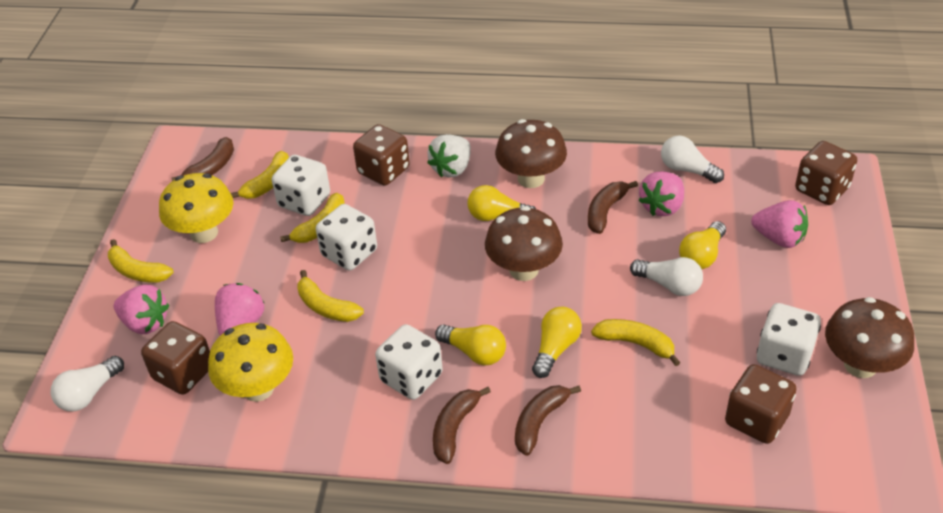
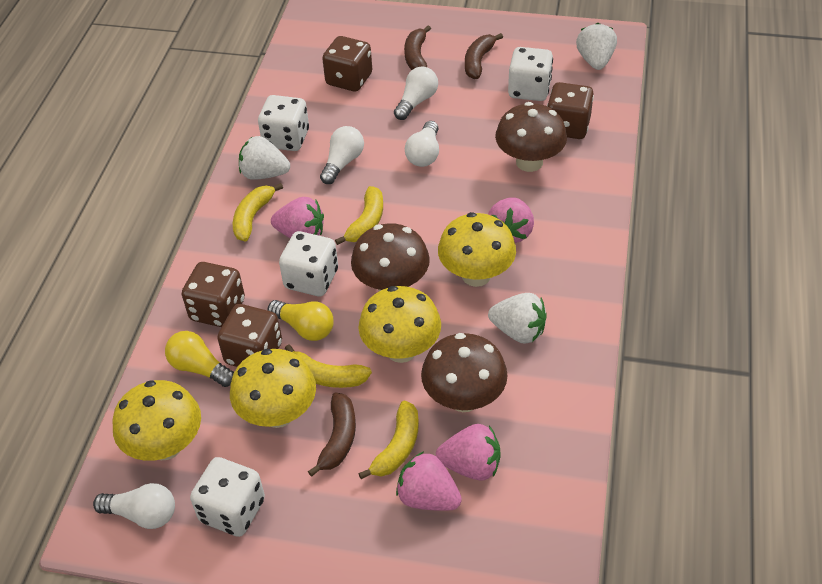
brown banana: [171,137,234,181] [433,387,491,464] [515,385,581,456] [588,181,638,234] = 4 -> [308,393,356,477] [404,25,431,70] [465,33,503,79] = 3
white light bulb: [50,356,124,411] [630,257,703,296] [661,136,724,183] = 3 -> [93,483,175,529] [320,126,364,184] [394,66,438,120] [405,121,439,167] = 4
white strawberry: [427,134,471,178] = 1 -> [239,136,290,180] [488,293,547,344] [576,23,617,70] = 3
yellow banana: [108,239,174,283] [231,151,289,199] [280,193,345,243] [297,270,364,322] [591,319,681,366] = 5 -> [233,183,283,242] [285,344,372,388] [335,186,383,245] [358,401,419,479] = 4
yellow light bulb: [435,324,506,365] [467,185,536,221] [532,307,582,378] [679,221,726,269] = 4 -> [165,331,234,387] [268,300,334,341] = 2
yellow mushroom: [159,173,233,243] [208,323,293,402] = 2 -> [112,380,201,461] [230,349,316,428] [359,286,441,363] [438,212,516,287] = 4

